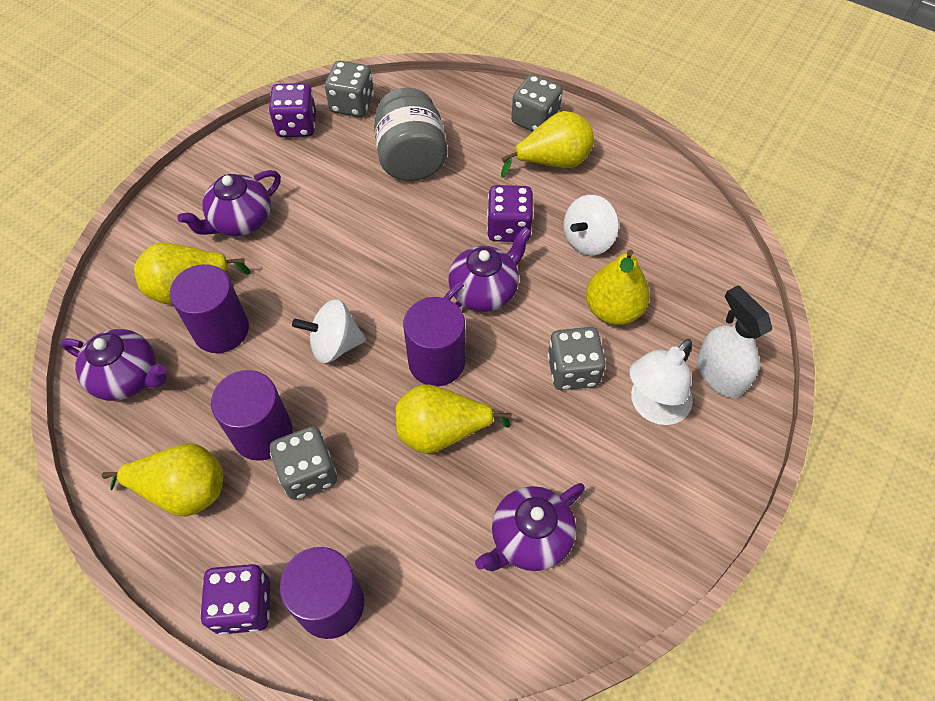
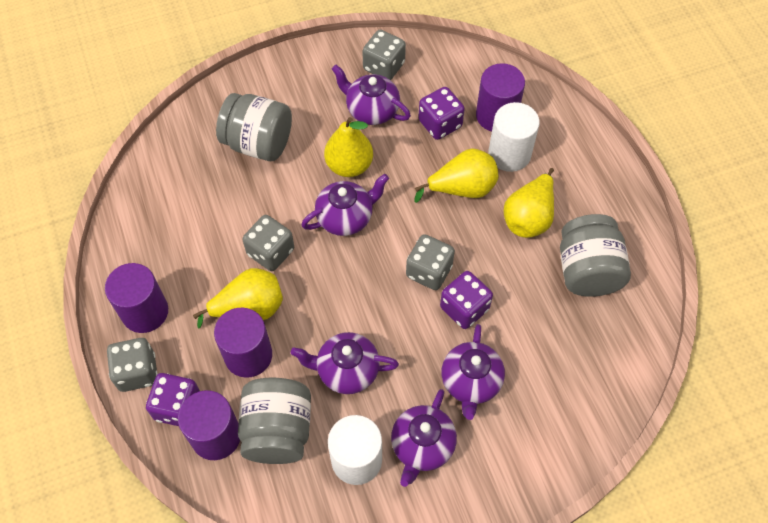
grey jar: [374,88,447,181] = 1 -> [216,93,292,161] [238,378,311,464] [560,214,631,297] = 3
purple teapot: [61,329,167,401] [177,170,281,236] [444,227,531,312] [475,483,585,571] = 4 -> [291,332,399,394] [301,174,389,236] [332,65,411,125] [391,389,457,487] [441,324,505,420] = 5
white cylinder: none = 0 -> [328,415,382,485] [488,102,540,172] = 2
white lamp: [629,339,693,425] = 1 -> none = 0
white spinning top: [292,299,366,363] [564,195,619,256] = 2 -> none = 0
white spray bottle: [697,285,772,398] = 1 -> none = 0
yellow pear: [102,444,223,517] [134,242,251,305] [396,384,512,454] [501,111,594,178] [586,250,650,325] = 5 -> [193,268,283,328] [324,117,373,177] [415,148,498,203] [504,168,554,238] = 4

